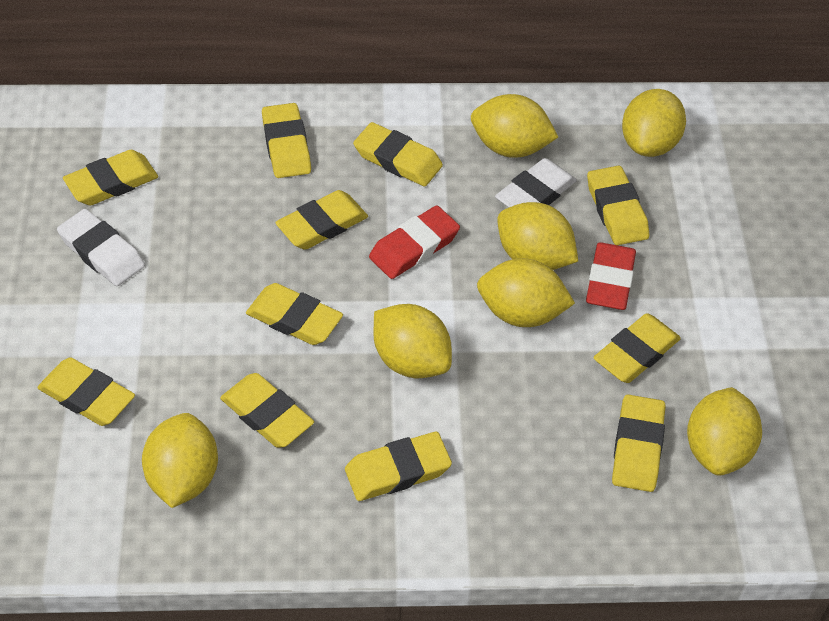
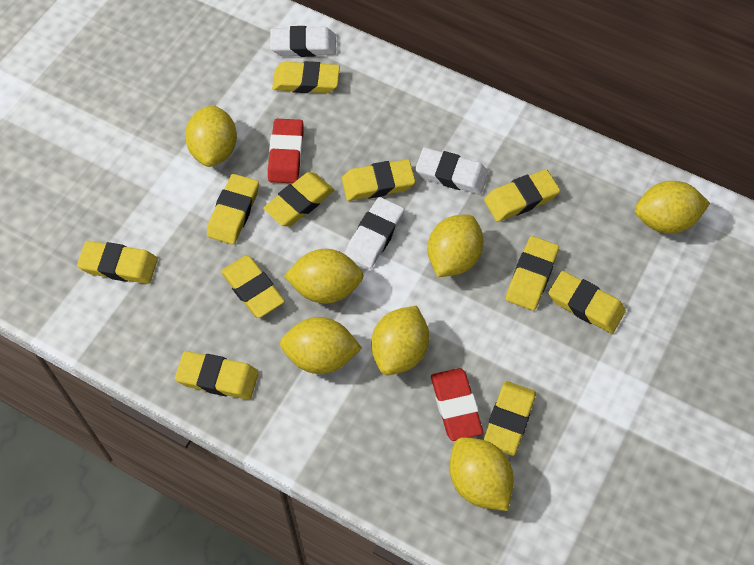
white eraser: [57,209,145,286] [495,158,577,208] = 2 -> [270,26,336,57] [345,197,404,269] [415,148,489,194] = 3

